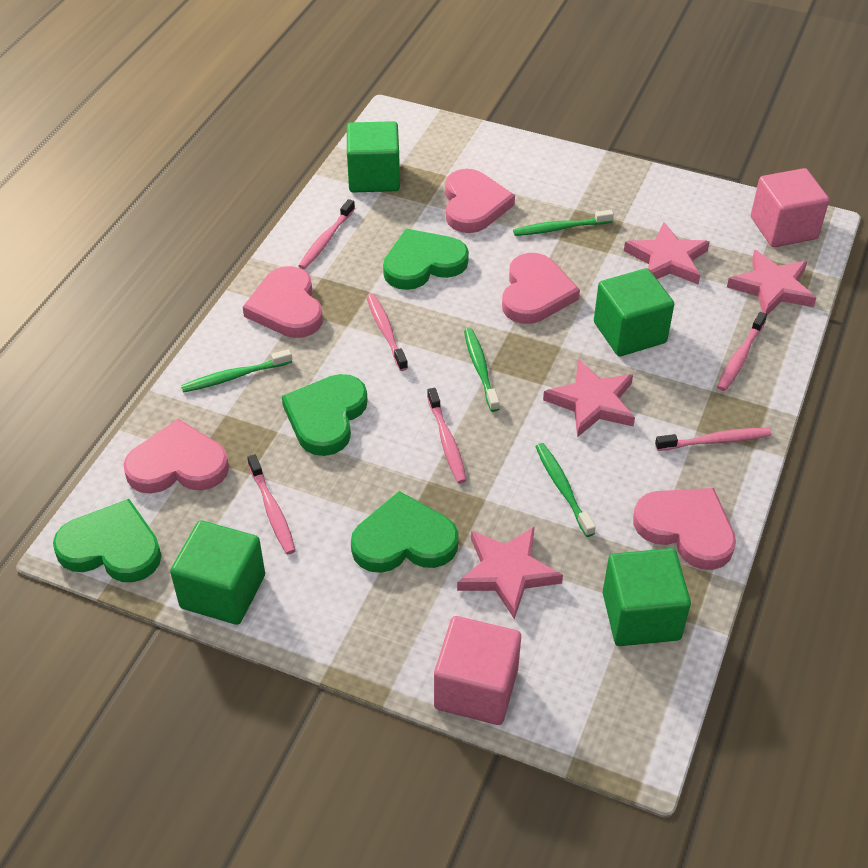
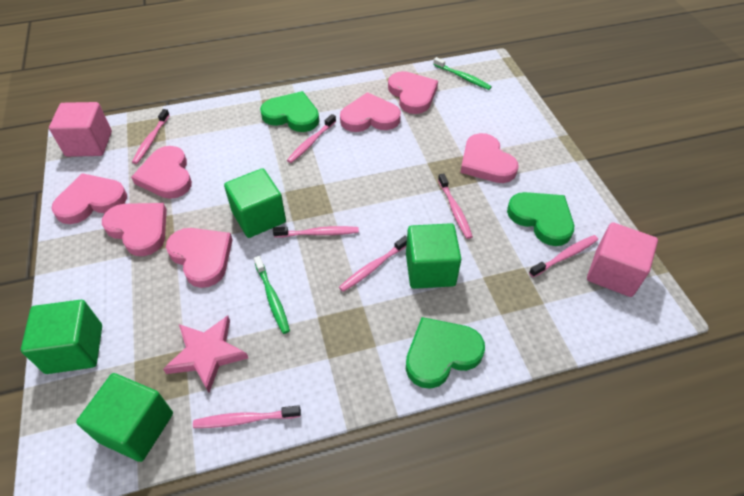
green heart: [53,499,162,582] [282,374,368,456] [351,491,459,573] [383,229,469,290] = 4 -> [260,91,319,132] [406,317,485,389] [507,192,574,246] = 3
green toothbrush: [181,349,292,393] [464,328,499,412] [513,210,614,236] [535,443,596,537] = 4 -> [254,256,290,334] [433,57,492,90] = 2
pink heart: [123,419,229,494] [243,266,323,338] [445,169,515,233] [502,253,580,324] [633,488,736,570] = 5 -> [51,173,127,224] [102,203,167,256] [131,146,192,199] [166,228,233,288] [340,92,401,132] [388,71,438,114] [460,133,518,183] = 7
pink star: [457,526,563,619] [543,359,635,437] [624,222,710,285] [727,250,816,315] = 4 -> [163,315,248,393] = 1
pink toothbrush: [247,454,296,554] [298,199,355,269] [366,294,408,371] [427,388,467,483] [655,428,772,451] [717,312,767,391] = 6 -> [132,109,170,164] [193,405,301,428] [273,226,359,238] [287,114,336,163] [339,236,407,292] [438,173,473,239] [529,235,598,277] = 7

